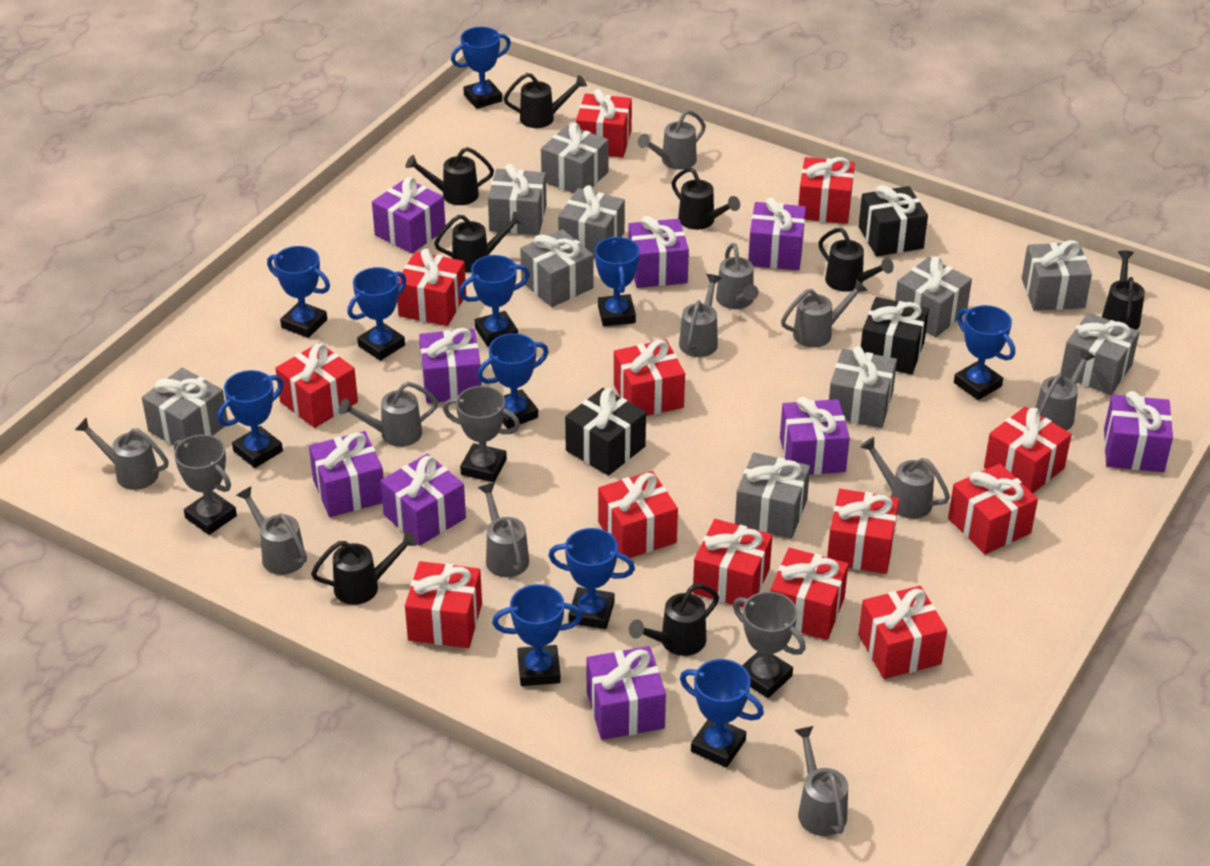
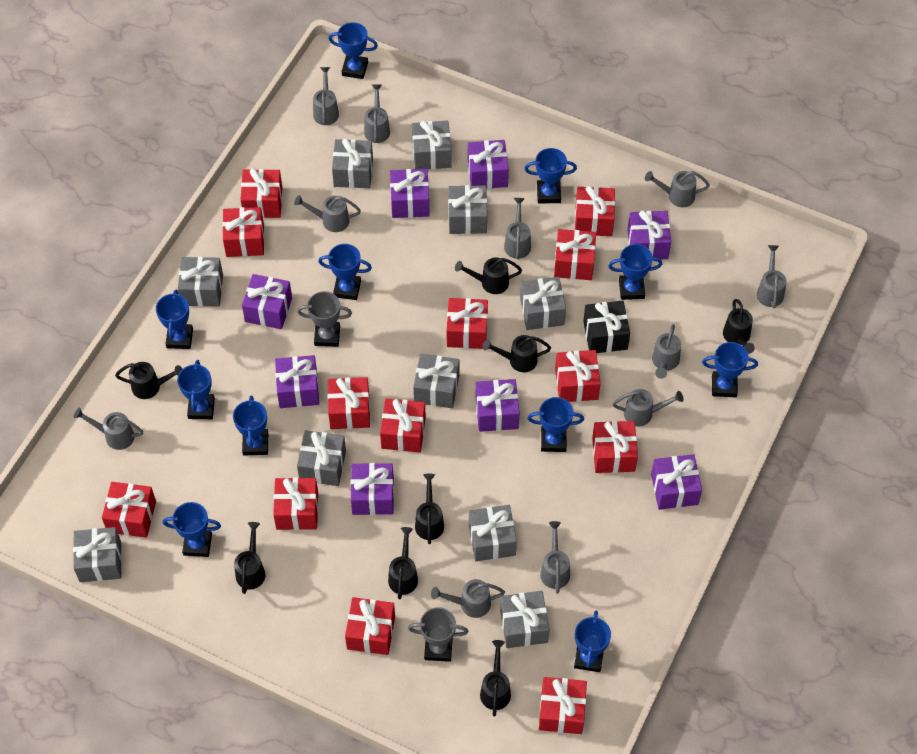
black gift: [565,388,646,476] [859,185,928,256] [861,297,929,375] = 3 -> [583,301,630,353] = 1
grey trophy: [174,434,237,535] [443,386,520,482] [733,592,806,698] = 3 -> [297,291,352,347] [408,607,468,662] = 2
purple gift: [309,431,383,517] [372,177,445,254] [380,454,466,546] [419,328,482,403] [587,646,666,740] [628,216,689,288] [748,198,806,270] [780,397,850,475] [1104,391,1173,472] = 9 -> [242,274,292,329] [275,355,319,408] [350,463,394,515] [390,169,430,218] [468,140,509,189] [476,379,519,432] [628,211,671,259] [651,454,702,510] = 8

